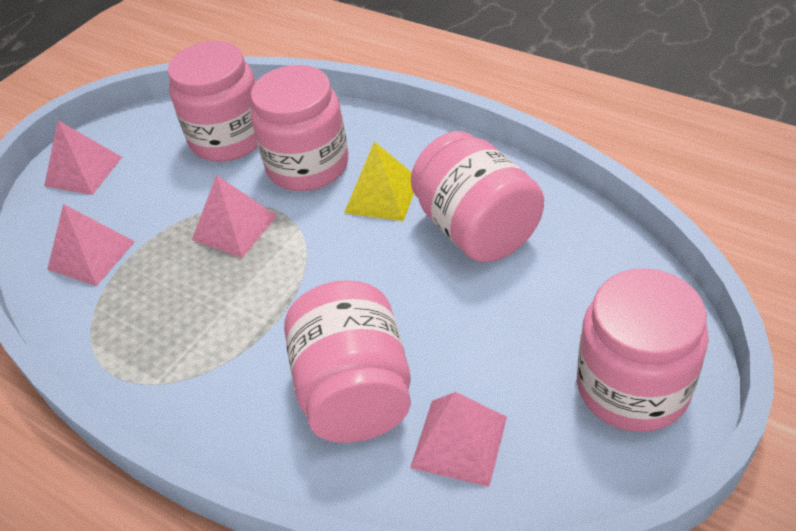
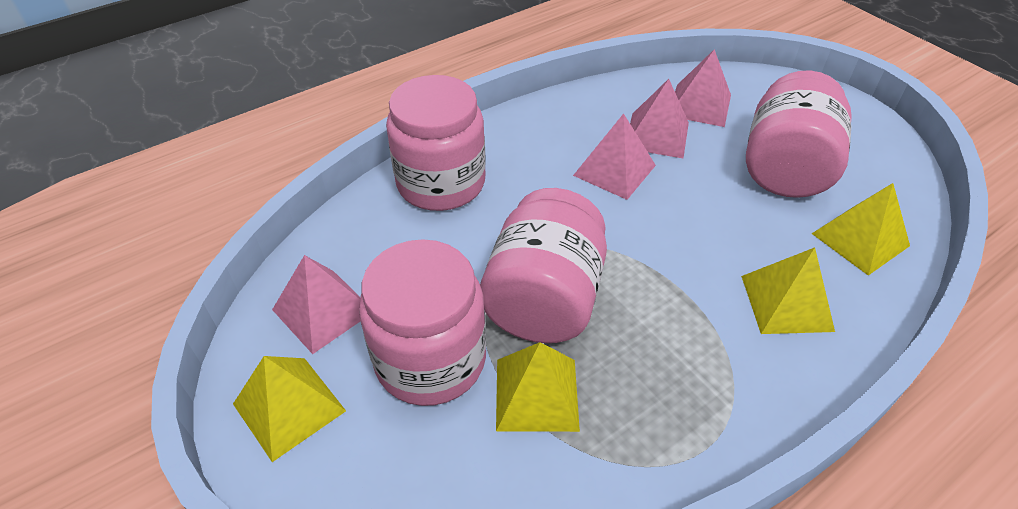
pink jar: [168,41,258,162] [251,65,348,191] [284,280,411,443] [411,131,544,263] [577,268,709,432] = 5 -> [359,239,486,406] [386,75,486,211] [480,188,607,343] [746,70,852,198] = 4
yellow pyramid: [344,141,414,221] = 1 -> [233,356,346,462] [496,342,580,432] [741,248,835,334] [812,183,910,275] = 4

